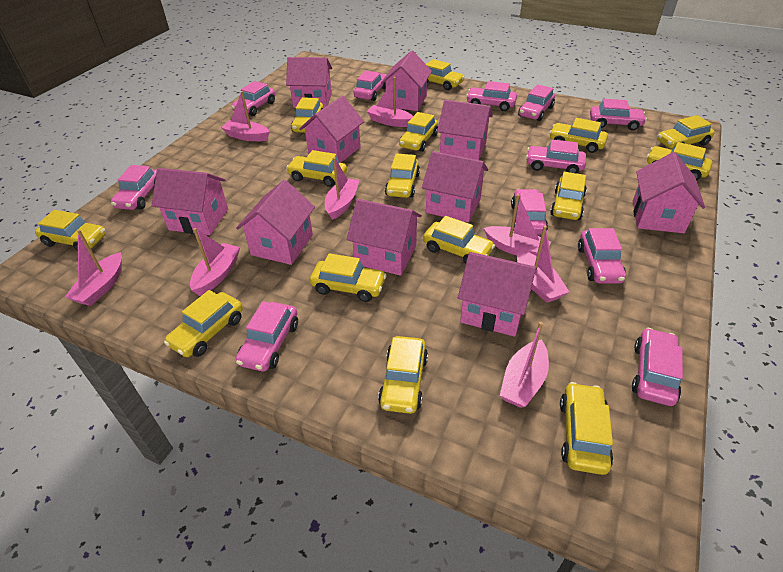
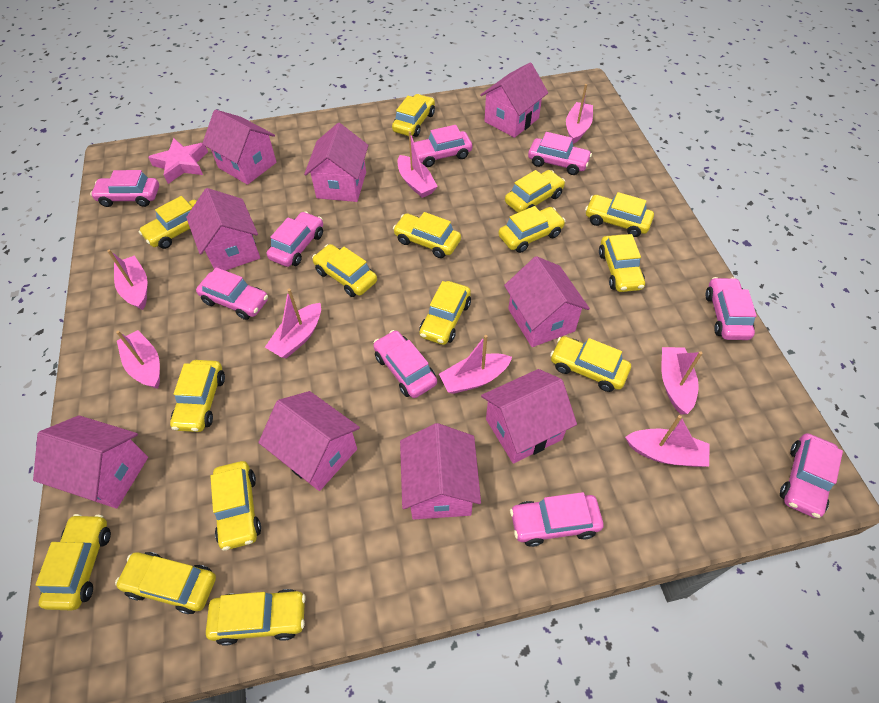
pink car: [111,165,157,210] [231,81,275,116] [236,301,298,371] [354,71,386,101] [466,81,517,111] [511,189,548,235] [518,84,555,121] [526,139,586,174] [578,228,626,284] [590,99,647,131] [632,328,683,406] = 11 -> [90,170,159,207] [196,267,268,320] [267,211,323,267] [373,330,437,398] [414,125,472,167] [510,492,604,547] [528,132,592,175] [706,277,757,340] [780,433,843,518] = 9
pink house: [152,168,228,235] [236,180,315,265] [286,57,332,108] [299,96,364,163] [346,199,422,276] [381,50,432,111] [422,151,488,223] [437,100,493,160] [458,252,537,337] [633,152,705,233] = 10 -> [33,415,148,508] [186,188,260,271] [202,110,277,185] [258,391,360,491] [304,123,368,202] [400,423,481,519] [480,62,548,138] [481,369,577,464] [504,256,590,347] = 9
pink star: none = 0 -> [148,138,208,184] = 1

